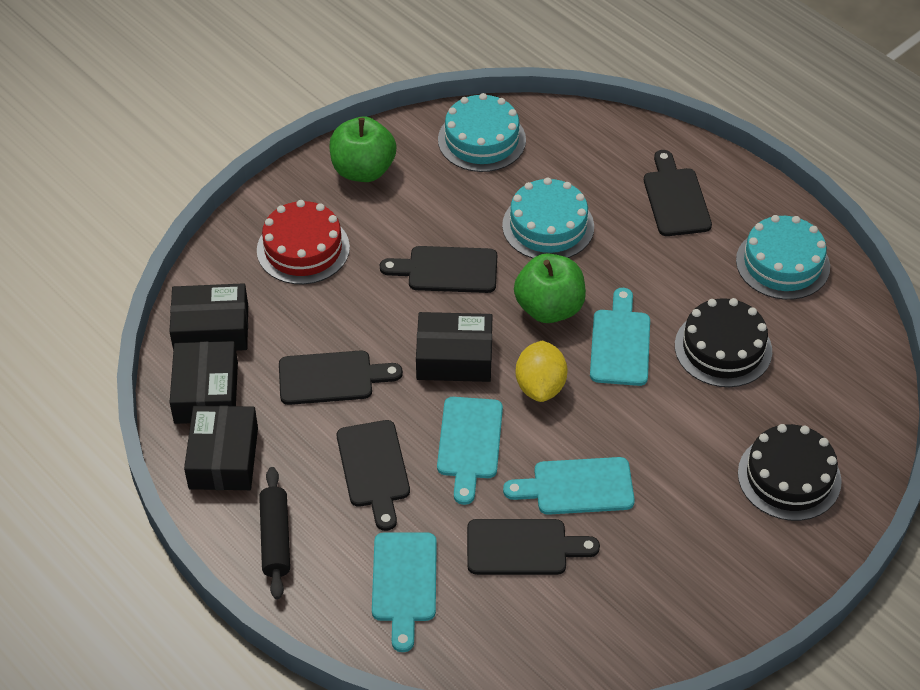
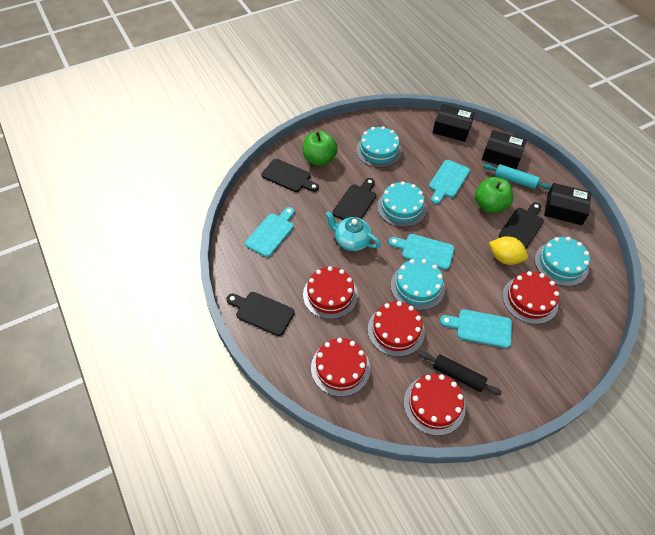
black box: [169,283,248,351] [169,341,238,424] [184,406,258,490] [416,312,492,382] = 4 -> [433,104,475,142] [482,130,527,169] [544,183,591,225] = 3
black cake: [675,298,772,387] [738,424,842,521] = 2 -> none = 0
black cutting board: [279,350,403,405] [337,420,410,531] [380,246,497,293] [467,519,600,575] [644,150,712,236] = 5 -> [226,292,295,336] [261,159,319,192] [332,178,376,220] [499,202,544,249] = 4
red cake: [257,200,350,284] = 1 -> [303,266,358,319] [311,338,370,397] [368,301,425,357] [404,374,466,436] [503,271,559,324] = 5
turquoise cake: [438,93,526,172] [502,177,594,259] [736,215,830,300] = 3 -> [356,126,402,168] [377,181,427,227] [391,259,445,310] [535,237,590,286] = 4
turquoise rolling pin: none = 0 -> [483,164,552,190] = 1
turquoise teapot: none = 0 -> [325,211,381,251] = 1

